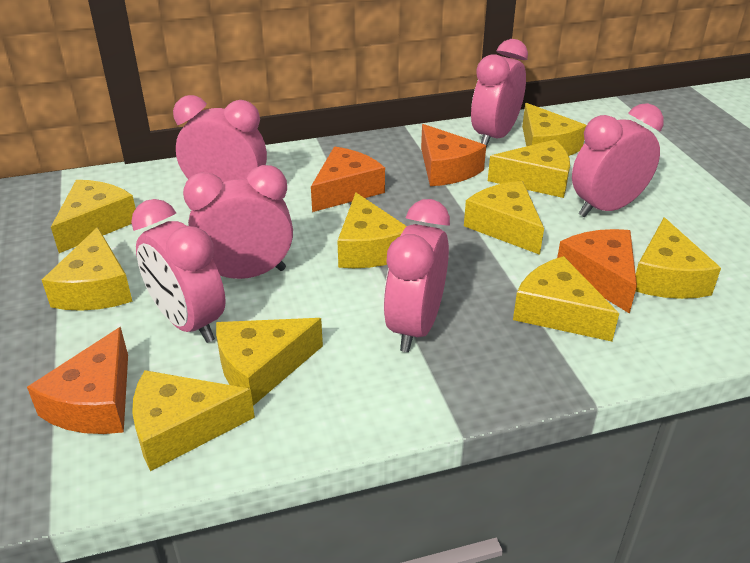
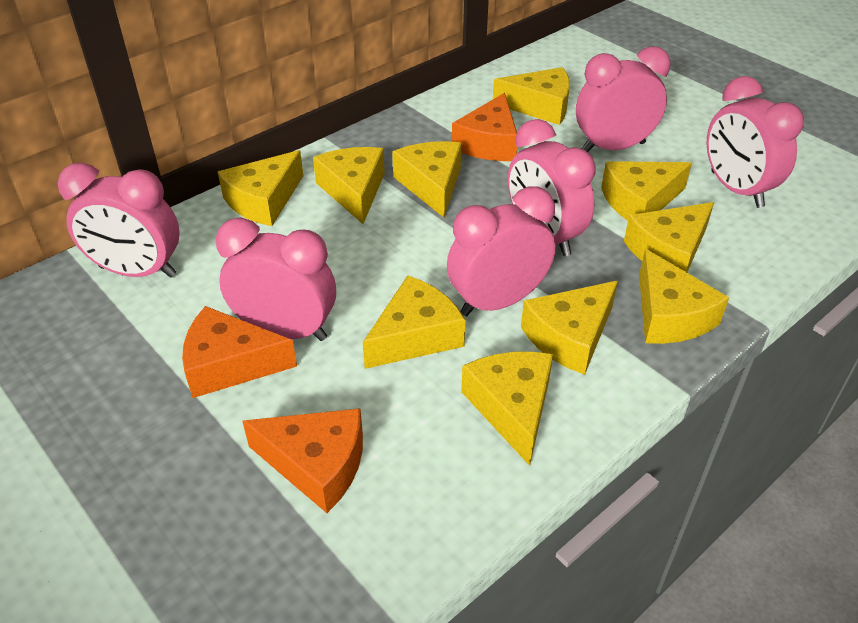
orange cheese: [27,327,128,434] [311,147,385,212] [421,124,486,186] [557,229,637,314] = 4 -> [182,306,297,398] [243,408,363,513] [452,93,517,161] = 3

